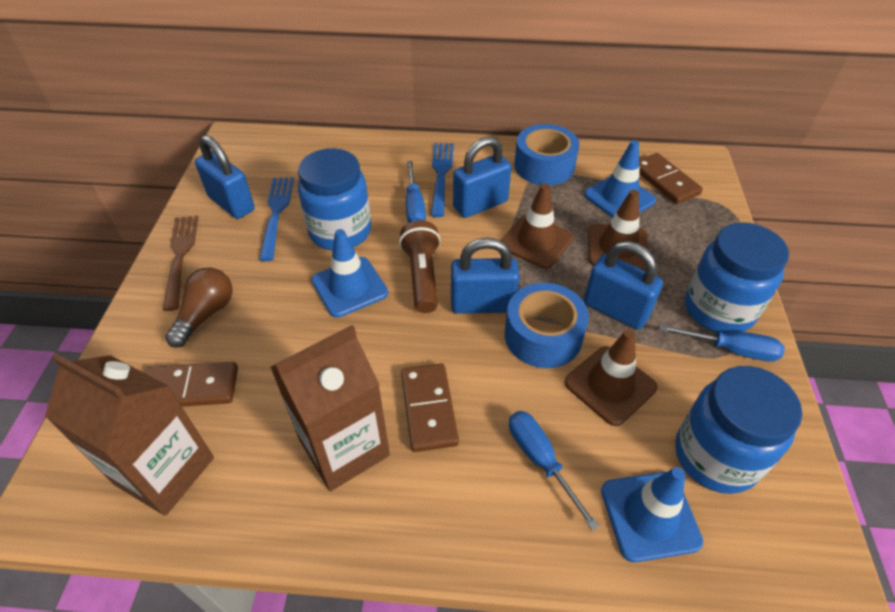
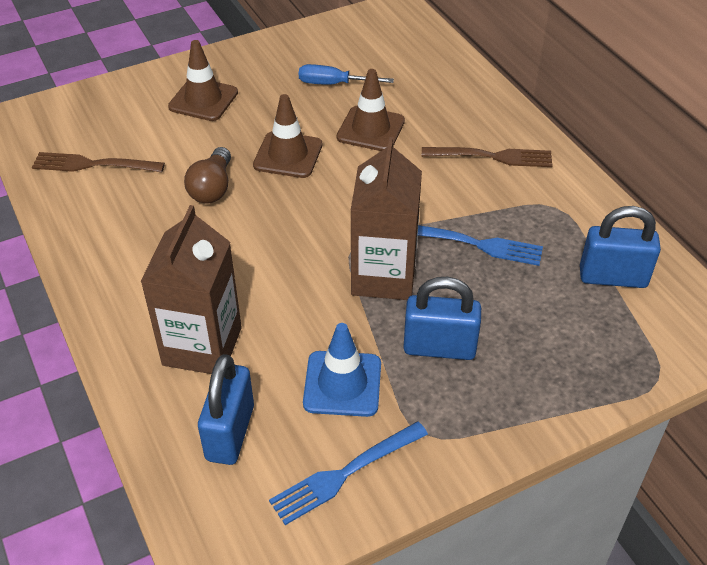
blue jar: [298,148,371,250] [675,366,802,494] [685,223,789,334] = 3 -> none = 0
blue padlock: [195,135,255,219] [451,237,520,314] [453,137,511,218] [584,241,663,330] = 4 -> [198,354,254,465] [403,277,481,360] [580,206,661,288] = 3
blue screwdriver: [406,161,426,223] [509,411,599,531] [660,325,785,362] = 3 -> [299,64,394,85] = 1
blue tape: [505,283,589,368] [515,124,579,185] = 2 -> none = 0
blue traffic cone: [311,229,388,318] [584,140,656,218] [601,467,703,562] = 3 -> [303,323,381,417] = 1
brown domino: [145,362,238,407] [401,363,459,452] [639,153,703,204] = 3 -> none = 0
brown flashlight: [399,220,441,313] = 1 -> none = 0
brown fork: [163,215,198,311] = 1 -> [32,152,165,173] [422,147,553,167] = 2

